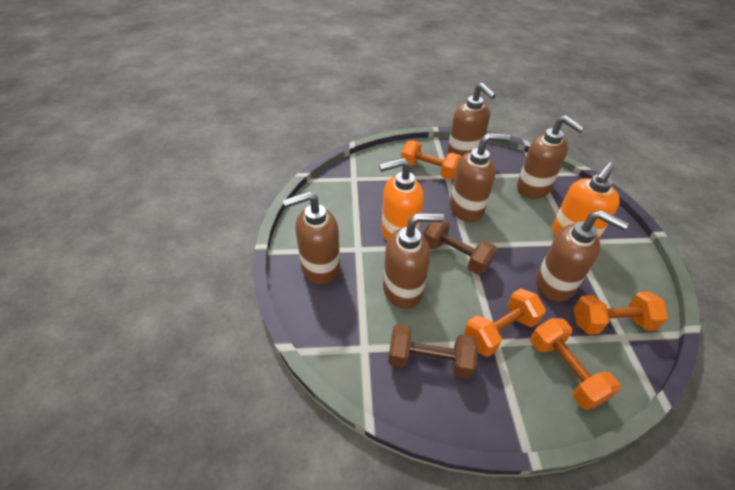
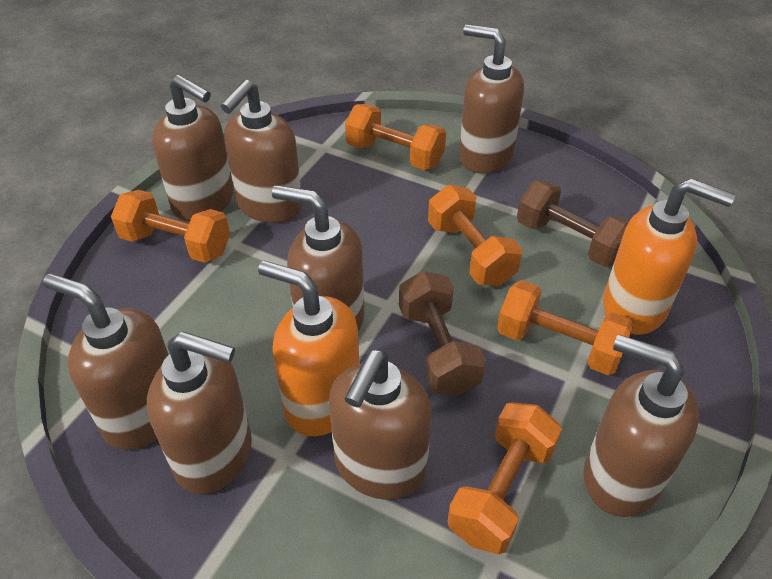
brown soap dispenser: [283,191,340,284] [383,213,444,309] [447,83,496,157] [450,133,510,222] [517,115,585,199] [536,210,629,302] = 6 -> [43,273,169,450] [147,332,252,494] [152,75,234,221] [221,80,303,223] [272,185,364,331] [329,349,432,500] [459,24,524,174] [583,334,699,517] = 8
orange dumbbell: [401,140,461,180] [464,288,546,357] [530,318,620,410] [574,292,668,335] = 4 -> [111,190,230,263] [345,104,446,170] [428,185,522,286] [448,402,562,554] [497,280,634,375] = 5

